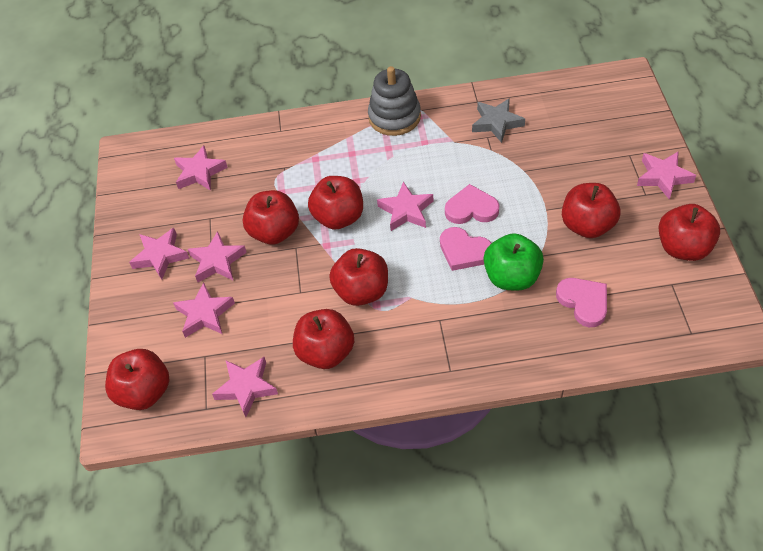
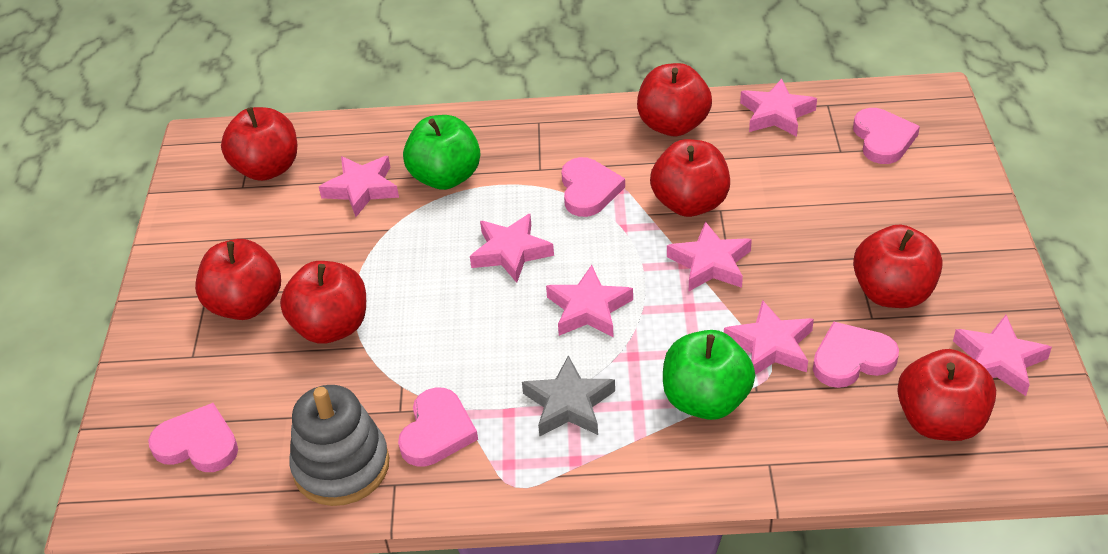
green apple: [484,233,544,291] = 1 -> [403,115,480,190] [663,330,755,420] = 2
pink heart: [440,227,491,271] [445,184,499,224] [556,278,607,327] = 3 -> [148,403,238,472] [398,387,478,467] [561,157,625,217] [813,321,899,388] [853,108,920,164] = 5

